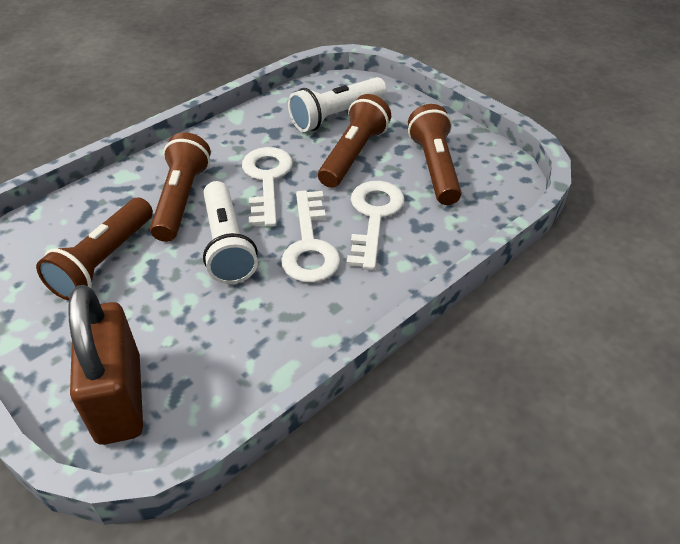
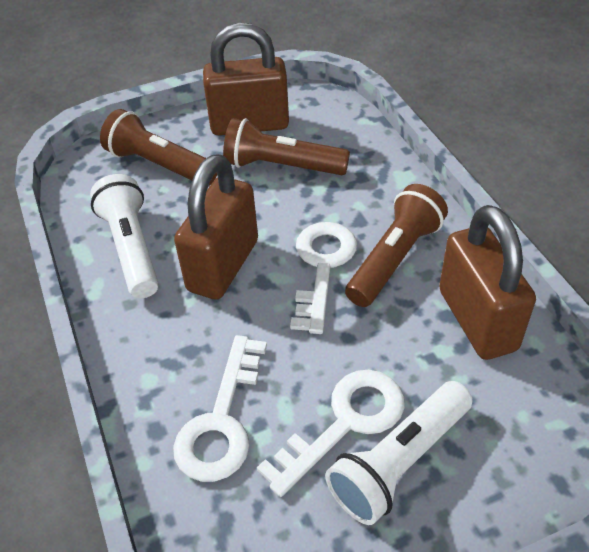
brown flashlight: [36,198,153,301] [150,132,211,242] [318,94,391,188] [408,104,462,205] = 4 -> [100,109,217,185] [223,118,350,175] [345,184,448,307] = 3
brown padlock: [68,285,143,445] = 1 -> [174,154,258,300] [203,22,289,135] [439,205,536,360] = 3

